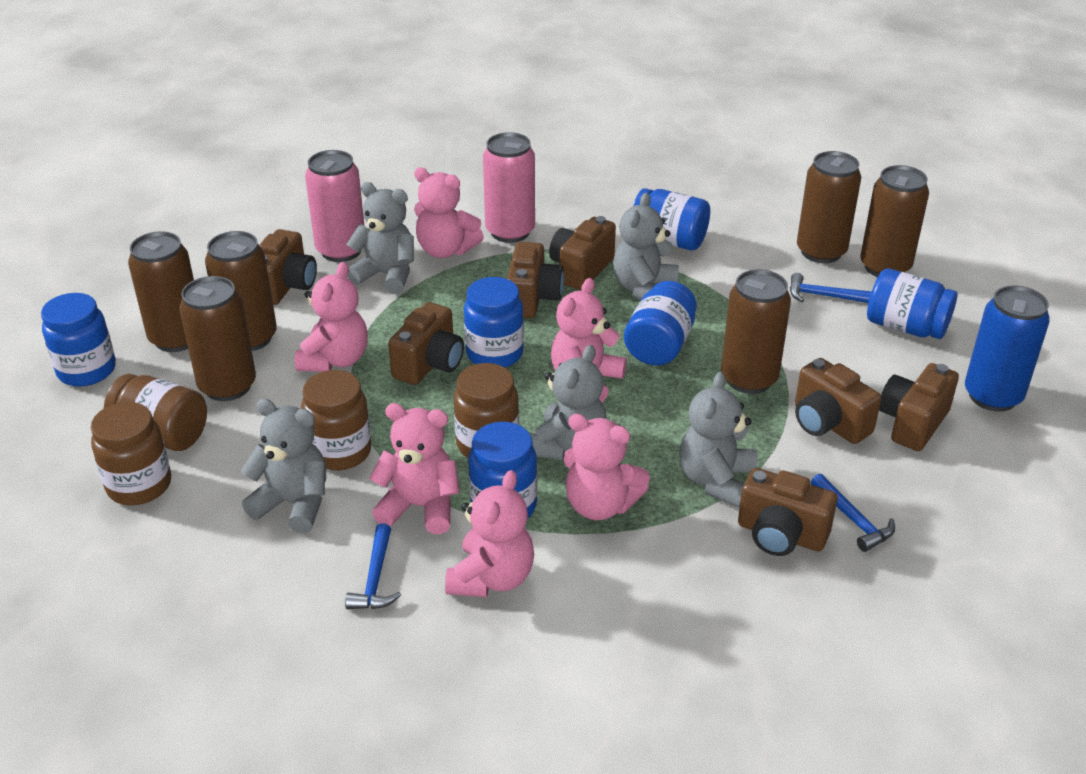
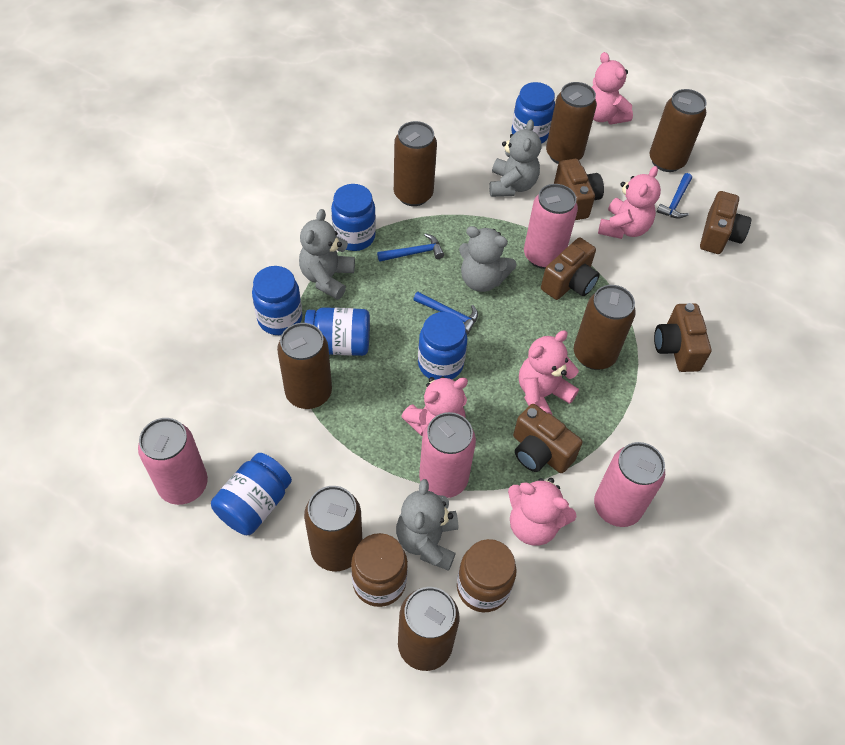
blue can: [965,285,1050,412] = 1 -> none = 0
brown camera: [259,229,317,305] [388,302,464,385] [507,242,564,318] [549,216,616,290] [738,468,838,556] [795,358,881,444] [879,363,959,451] = 7 -> [513,404,583,473] [541,238,600,300] [554,159,604,220] [654,303,711,372] [700,191,751,254] = 5
brown can: [128,231,194,352] [179,276,256,401] [205,231,277,351] [721,269,791,394] [797,151,861,263] [860,165,929,277] = 6 -> [277,323,332,409] [304,486,362,572] [394,121,437,206] [398,587,459,671] [546,82,597,164] [574,285,636,370] [649,89,707,172] = 7
brown jar: [91,402,171,505] [104,374,207,451] [301,370,372,470] [454,363,519,458] = 4 -> [351,533,408,607] [457,539,517,613] = 2
grey teddy bear: [241,398,326,533] [346,182,414,294] [529,345,607,460] [613,193,679,300] [679,372,757,508] = 5 -> [299,209,355,300] [396,479,458,571] [459,226,517,292] [489,119,541,197] = 4
pink can: [305,150,364,262] [483,132,535,243] = 2 -> [138,418,208,505] [419,412,476,498] [524,184,578,269] [594,442,665,527] = 4
pink teddy bear: [295,262,368,372] [369,403,460,534] [414,167,484,258] [445,470,534,597] [551,278,627,403] [563,414,650,520] = 6 -> [401,376,468,436] [508,478,577,546] [519,330,579,415] [592,52,633,124] [598,166,661,239] = 5

